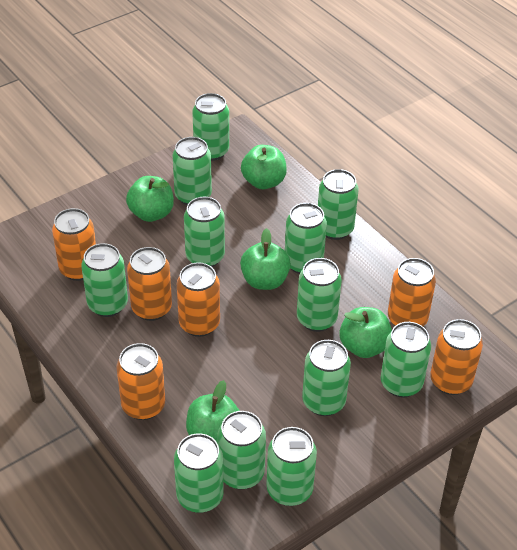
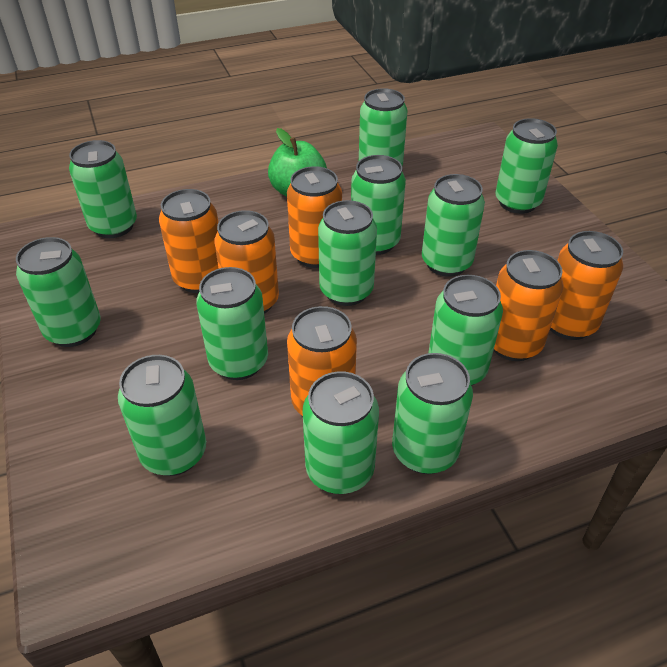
green apple: [126,176,174,222] [186,380,240,444] [240,228,291,290] [241,145,287,189] [339,307,392,358] = 5 -> [268,128,327,196] = 1

